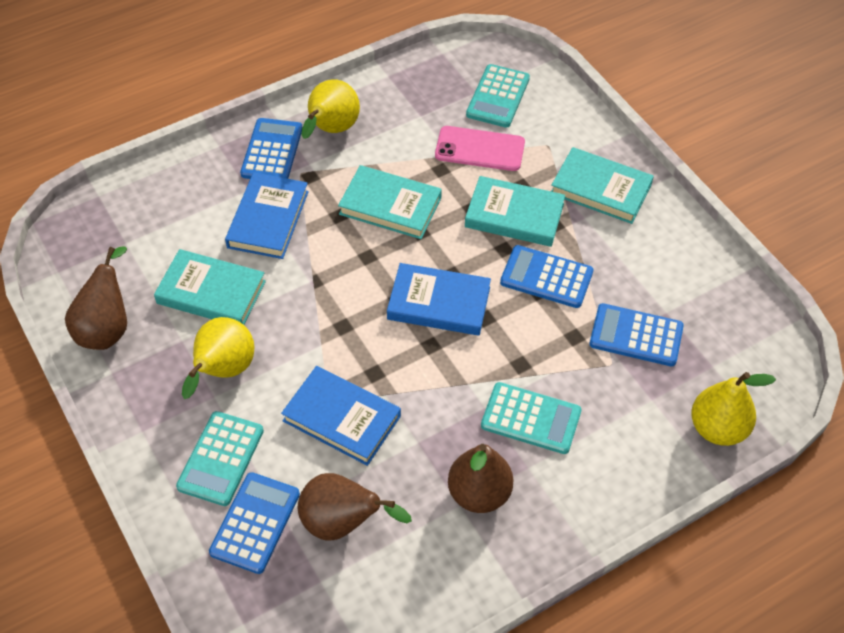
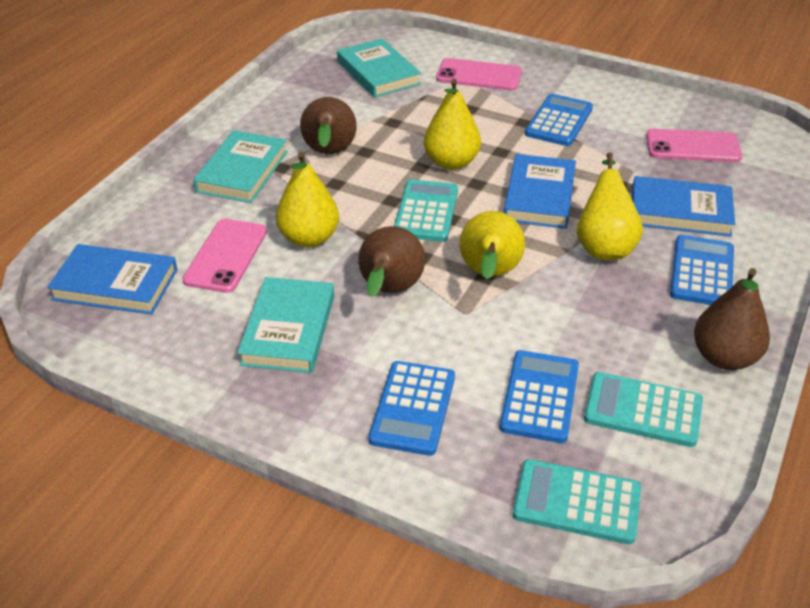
pink phone: [435,126,525,171] = 1 -> [182,219,267,293] [436,58,522,91] [646,129,742,162] = 3
turquoise book: [154,249,266,325] [338,165,442,239] [465,176,565,247] [551,147,654,224] = 4 -> [193,130,288,203] [237,277,334,373] [337,38,421,98] = 3
yellow pear: [182,317,255,399] [301,79,360,139] [691,372,776,446] = 3 -> [276,151,339,247] [424,79,481,170] [460,211,525,280] [577,152,643,260] = 4

